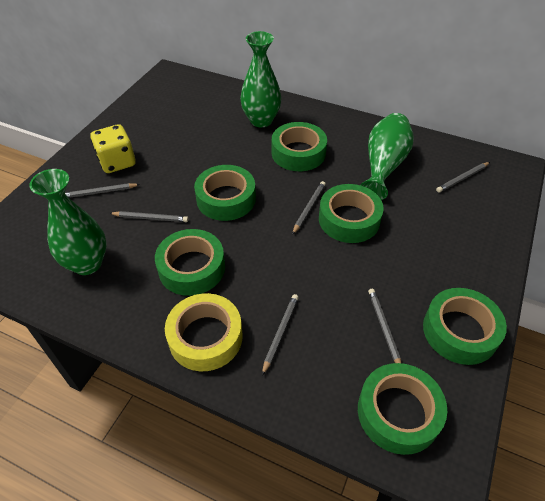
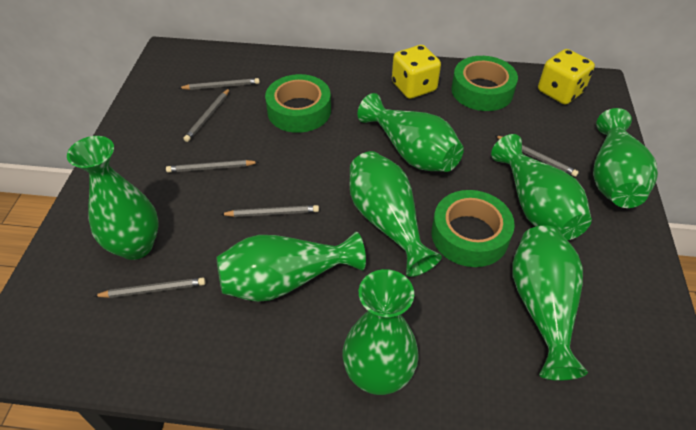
green tape: [155,229,225,296] [194,165,256,221] [272,122,327,171] [319,184,384,243] [358,363,447,455] [423,288,507,365] = 6 -> [265,74,331,133] [432,190,515,267] [451,56,518,111] = 3
green vase: [29,169,106,275] [240,31,281,127] [361,113,414,200] = 3 -> [67,136,159,260] [216,232,366,302] [343,269,419,395] [350,151,442,277] [357,93,464,172] [491,134,592,240] [513,226,588,381] [593,108,658,208] = 8
yellow dice: [90,124,136,173] = 1 -> [392,45,441,99] [538,49,595,104] = 2
yellow tape: [165,293,242,371] = 1 -> none = 0

